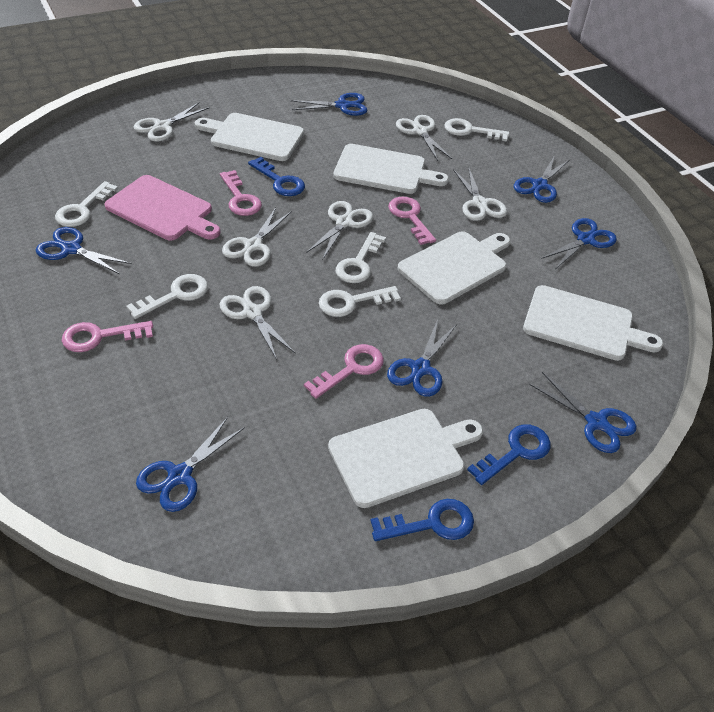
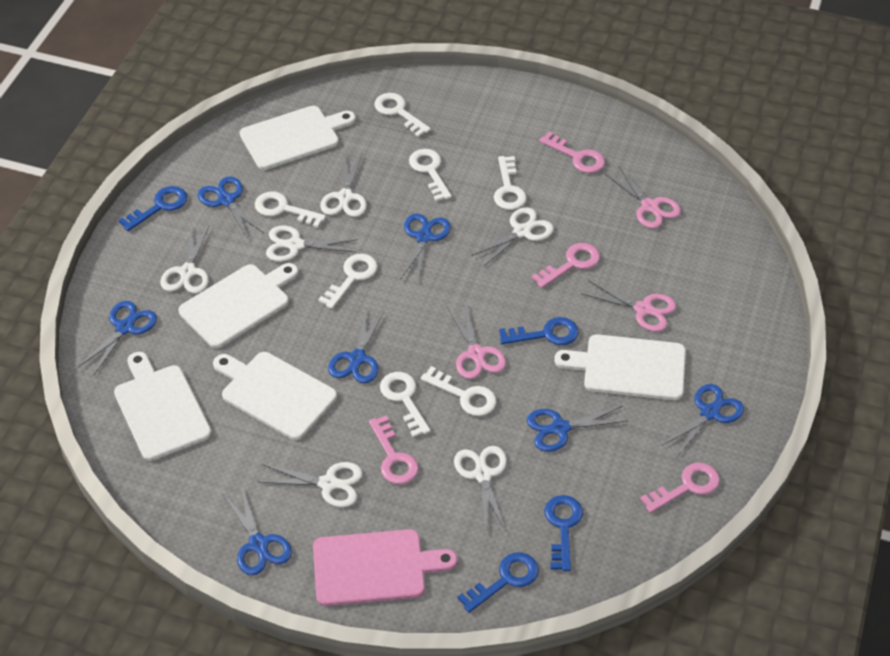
blue key: [248,157,305,196] [370,499,474,541] [467,424,551,485] = 3 -> [118,186,187,231] [458,552,539,613] [499,317,579,345] [544,495,583,571] = 4
pink scissors: none = 0 -> [447,303,506,379] [582,280,676,332] [605,167,681,229] = 3
white key: [55,181,118,227] [126,274,208,319] [319,286,401,317] [336,232,386,283] [445,118,510,142] = 5 -> [255,192,326,228] [318,254,378,309] [374,93,431,137] [380,372,431,437] [409,149,452,201] [421,366,496,416] [494,156,527,210] = 7

